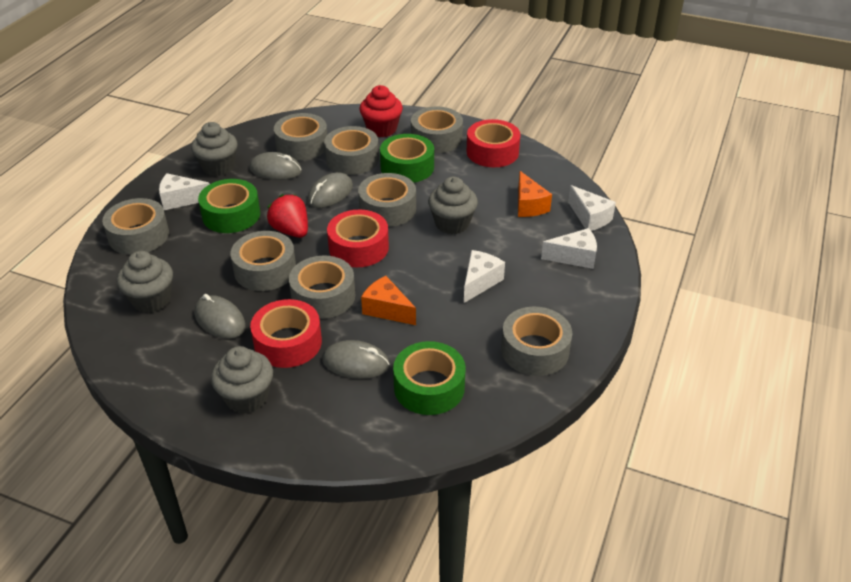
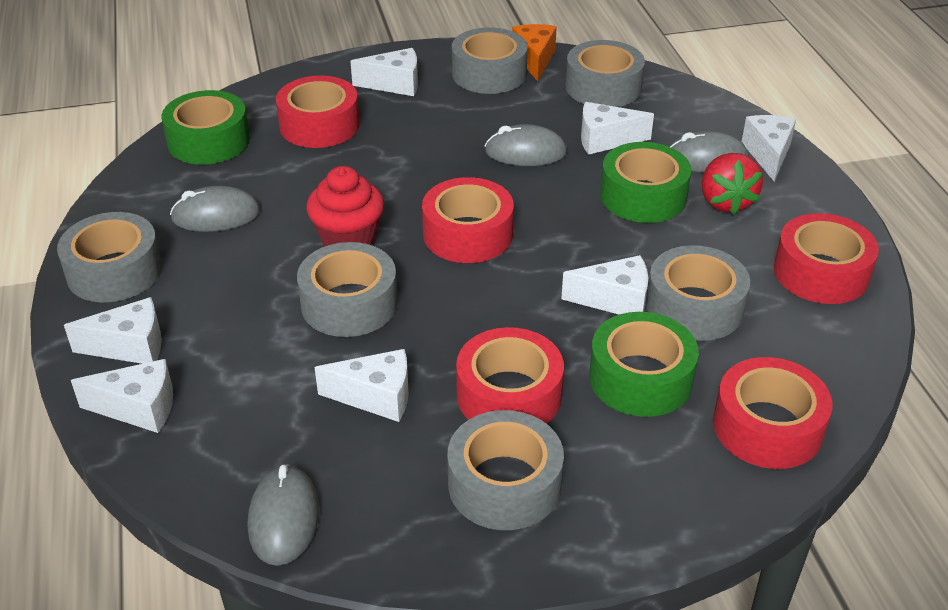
grey cupcake: [117,251,173,313] [191,122,238,176] [211,346,273,414] [428,177,478,234] = 4 -> none = 0
grey tape: [102,198,169,255] [230,231,296,291] [274,113,327,160] [289,256,355,319] [324,126,379,175] [358,173,416,227] [411,107,463,153] [501,307,572,376] = 8 -> [57,212,162,302] [297,242,398,337] [447,410,564,530] [452,27,528,94] [565,40,645,107] [646,245,750,341] = 6
orange cheese: [361,276,416,325] [518,171,552,217] = 2 -> [512,24,557,81] = 1
red tape: [250,299,322,368] [327,210,389,267] [466,119,521,167] = 3 -> [276,76,360,148] [422,177,514,263] [456,327,564,424] [713,357,833,469] [774,213,879,304] = 5
white cheese: [159,173,210,210] [464,250,505,303] [541,228,597,269] [568,185,616,231] = 4 -> [64,297,162,364] [71,359,173,433] [314,349,409,422] [350,48,418,96] [561,255,648,314] [581,102,654,155] [742,115,796,181] = 7

